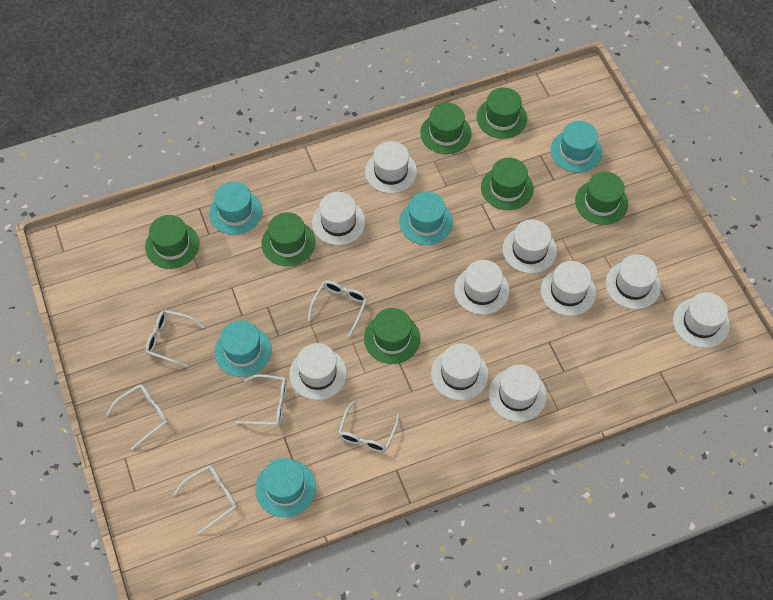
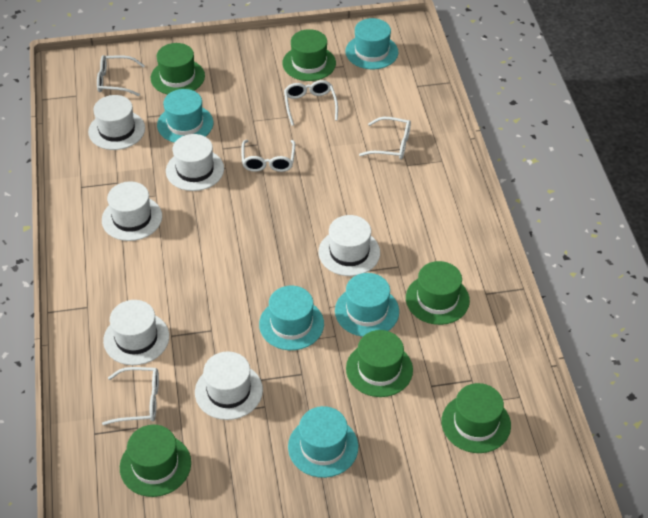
green hat: [145,215,199,269] [261,212,316,266] [364,308,420,364] [420,103,472,154] [477,87,527,139] [481,158,534,210] [575,172,628,225] = 7 -> [120,425,191,497] [151,43,205,94] [282,29,336,81] [346,330,413,397] [406,261,470,325] [442,383,511,453] = 6
white glasses: [106,384,168,450] [146,310,204,367] [173,465,237,534] [236,374,287,426] [308,280,367,337] [338,400,400,452] = 6 -> [97,55,145,96] [102,367,159,425] [242,140,295,172] [284,80,338,126] [359,117,411,159] = 5
white hat: [289,343,347,400] [312,192,365,245] [365,141,417,193] [431,343,489,400] [454,260,509,315] [489,364,547,422] [503,219,557,274] [541,261,596,316] [605,254,661,309] [673,292,730,348] = 10 -> [88,95,145,150] [102,181,162,241] [103,300,169,365] [166,134,224,191] [195,351,263,420] [318,215,380,276] = 6

